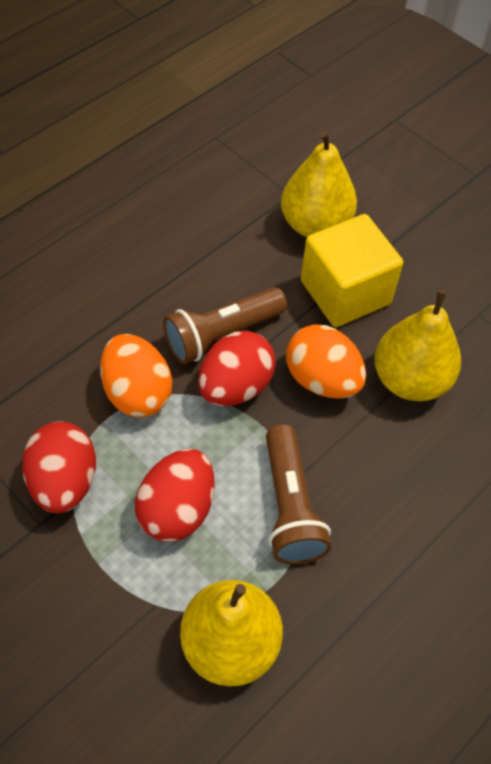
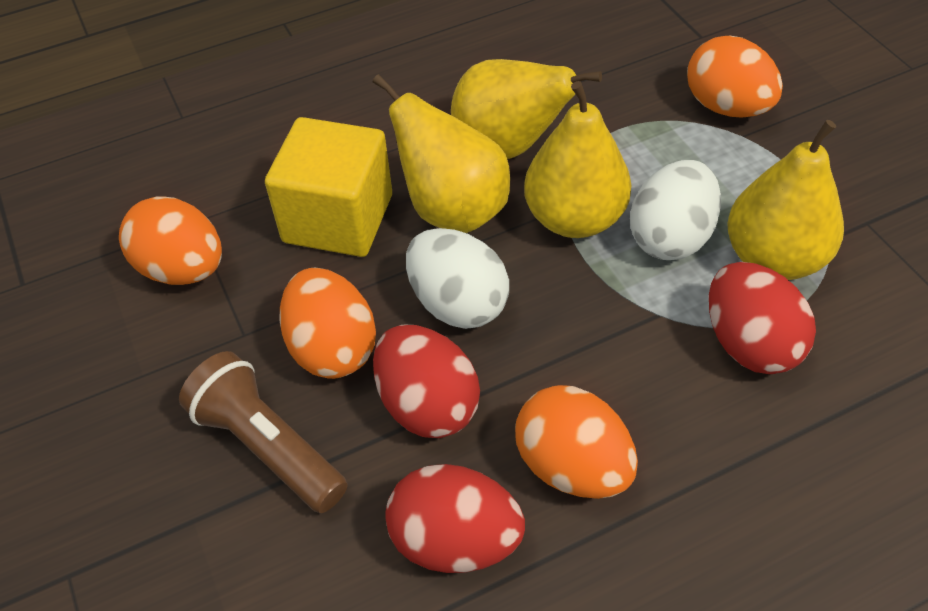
brown flashlight: [163,287,287,364] [266,424,331,564] = 2 -> [179,351,348,513] = 1
orange egg: [100,334,172,418] [286,324,366,399] = 2 -> [119,196,222,285] [279,268,376,379] [515,385,638,499] [687,36,783,118] = 4
white egg: none = 0 -> [406,228,509,329] [630,160,721,260] = 2
yellow pear: [180,580,283,687] [281,130,357,237] [374,289,461,401] = 3 -> [373,74,510,233] [451,59,602,159] [524,81,631,238] [727,120,844,280] = 4

